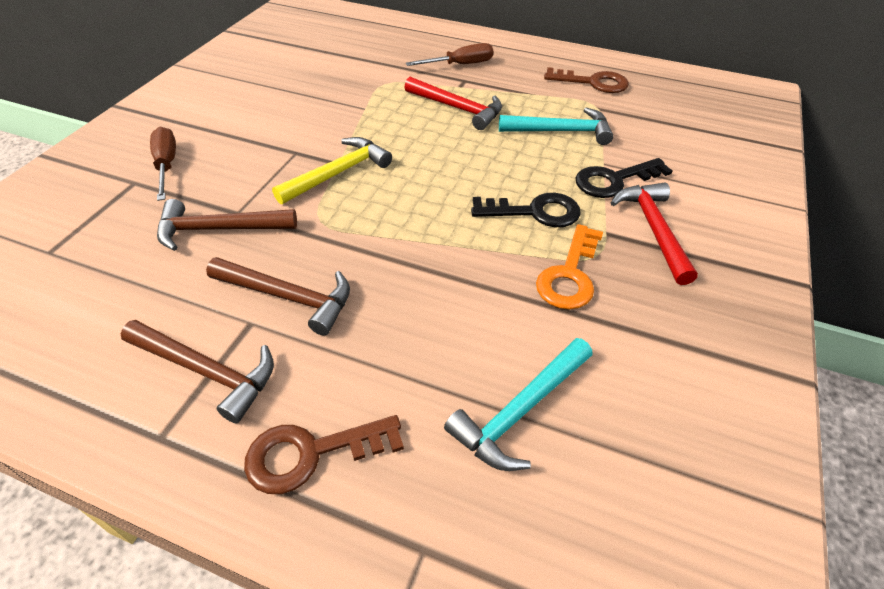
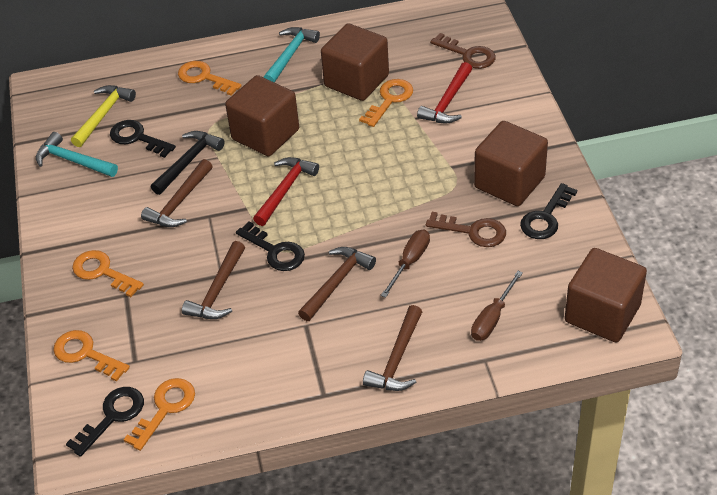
black hammer: none = 0 -> [151,131,225,195] = 1
black key: [471,193,581,227] [576,158,672,198] = 2 -> [66,387,144,457] [110,120,176,158] [236,221,305,271] [520,183,577,239] = 4
brown cube: none = 0 -> [225,75,299,156] [321,23,389,101] [474,121,548,206] [565,248,647,342] = 4
brown hammer: [120,320,274,423] [157,199,297,251] [206,257,350,336] = 3 -> [141,159,213,227] [182,241,245,319] [298,247,376,321] [363,305,422,391] = 4
orange key: [536,224,603,310] = 1 -> [53,330,130,382] [72,250,144,297] [124,378,195,451] [178,61,242,96] [359,79,413,127] = 5

